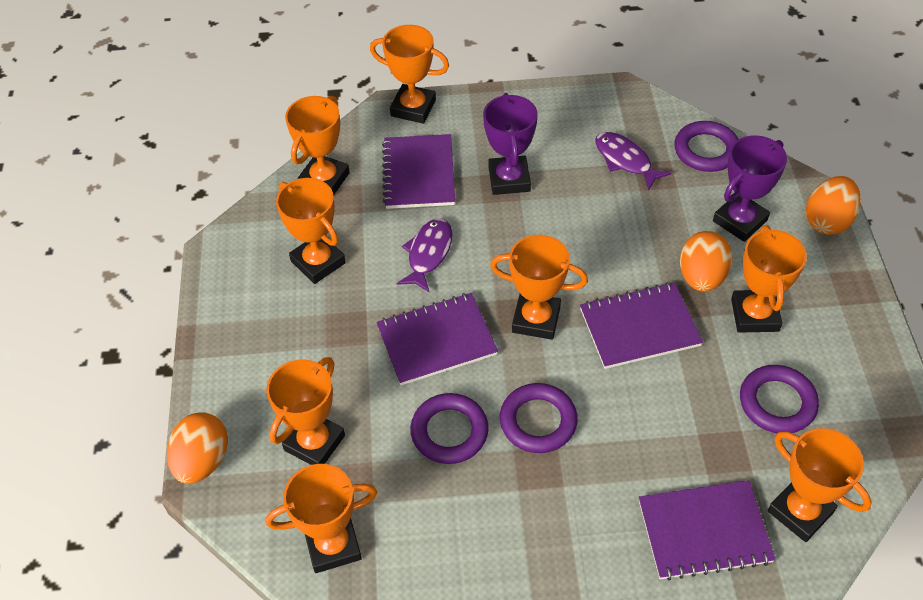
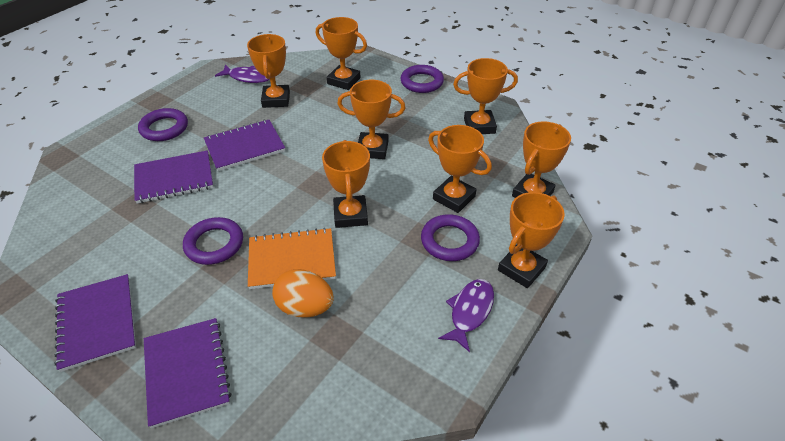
orange egg: [167,412,228,484] [680,231,733,292] [806,176,861,235] = 3 -> [272,269,334,318] = 1
orange notebook: none = 0 -> [248,228,336,289] = 1
purple trophy: [483,93,538,195] [713,135,787,242] = 2 -> none = 0

